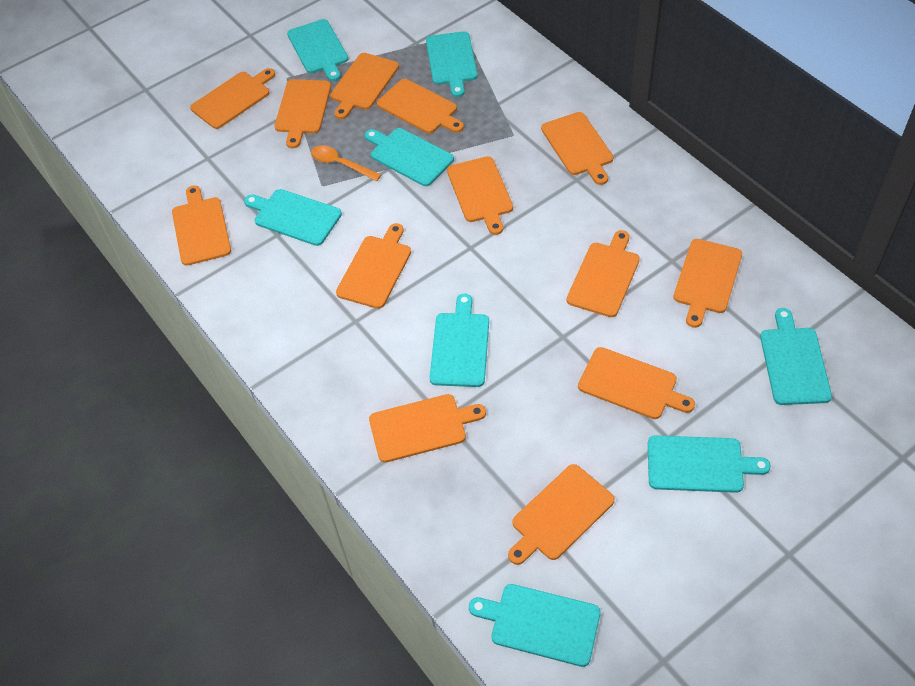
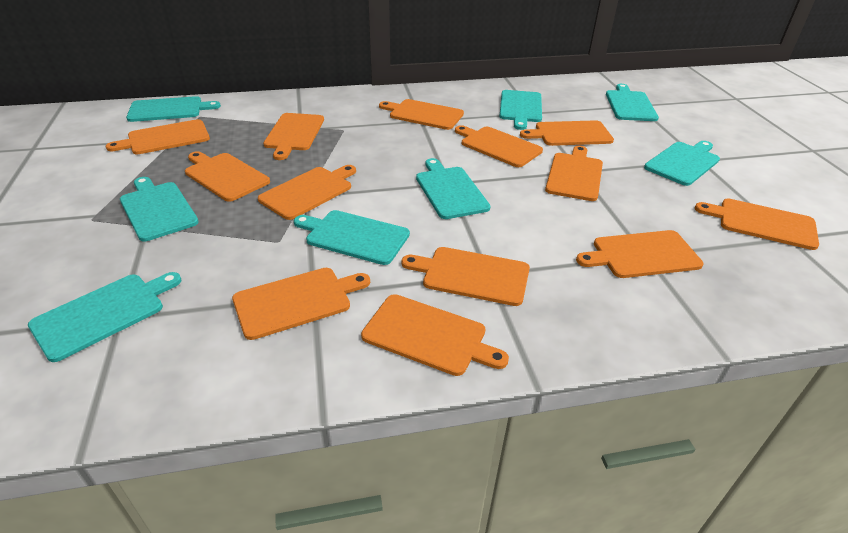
orange spoon: [311,145,381,181] = 1 -> none = 0

